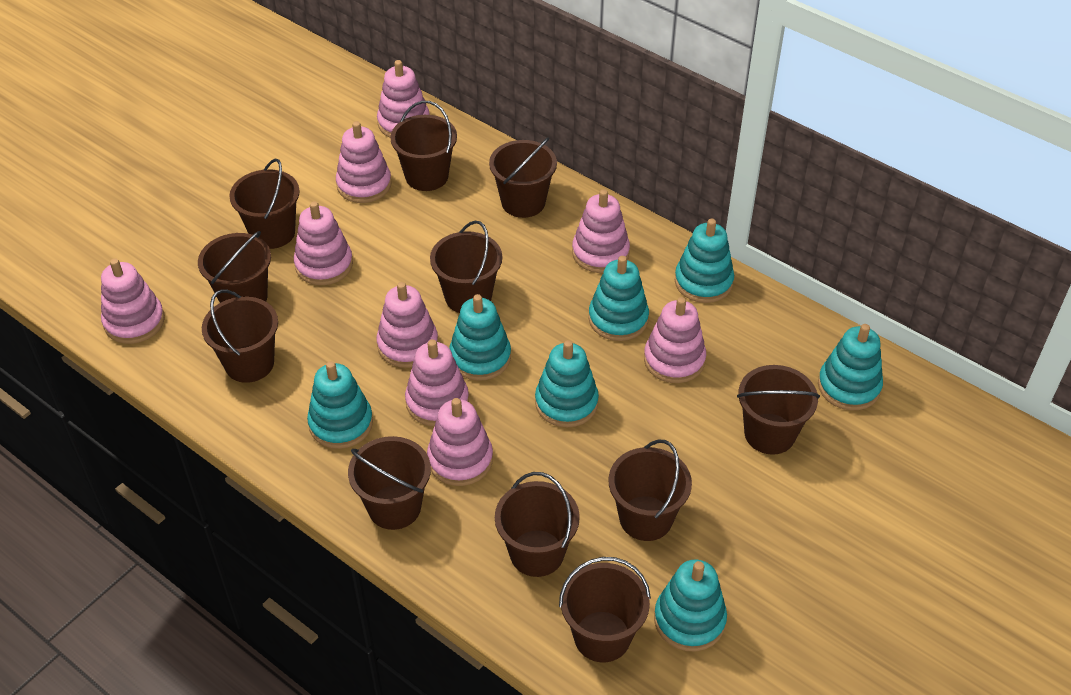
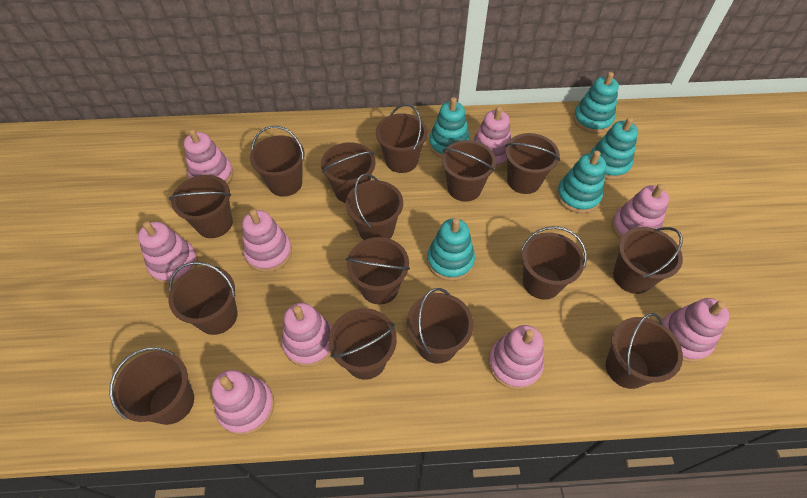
brown bucket: [198,231,271,303] [202,289,278,383] [229,159,300,249] [348,436,431,530] [390,101,457,191] [430,221,502,313] [489,138,557,218] [495,472,580,577] [559,557,651,662] [609,440,692,541] [737,365,820,455] = 11 -> [110,347,194,425] [169,175,233,238] [169,262,238,335] [250,126,305,197] [321,142,376,203] [328,308,397,380] [346,174,403,240] [346,237,410,305] [376,104,428,173] [407,288,474,364] [442,140,496,202] [505,133,560,194] [521,226,587,300] [606,313,683,389] [613,227,683,294] = 15
turquoise stacking toy: [307,361,373,449] [449,294,511,381] [535,340,599,427] [589,256,649,341] [654,559,727,651] [675,218,734,303] [818,324,883,410] = 7 -> [427,218,475,281] [429,97,470,158] [556,151,606,213] [573,72,619,133] [591,117,638,180] = 5

